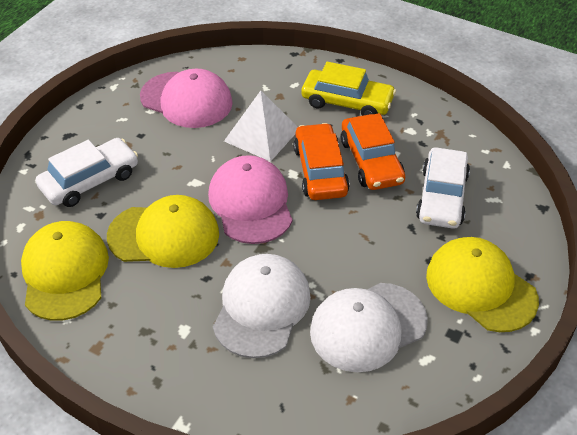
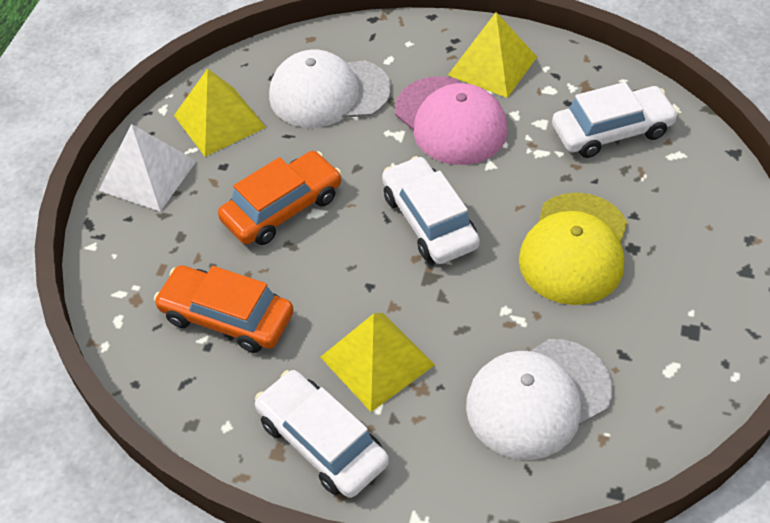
pink cap: [140,68,233,128] [208,155,293,244] = 2 -> [395,76,508,165] = 1
white car: [36,138,138,207] [416,148,470,229] = 2 -> [255,370,389,498] [382,156,480,264] [552,82,679,158] = 3
yellow cap: [21,221,109,321] [107,195,219,268] [426,237,539,332] = 3 -> [519,193,627,305] = 1
yellow car: [301,62,396,116] = 1 -> none = 0
yellow pyramid: none = 0 -> [174,68,266,157] [321,313,435,412] [448,12,537,98] = 3

